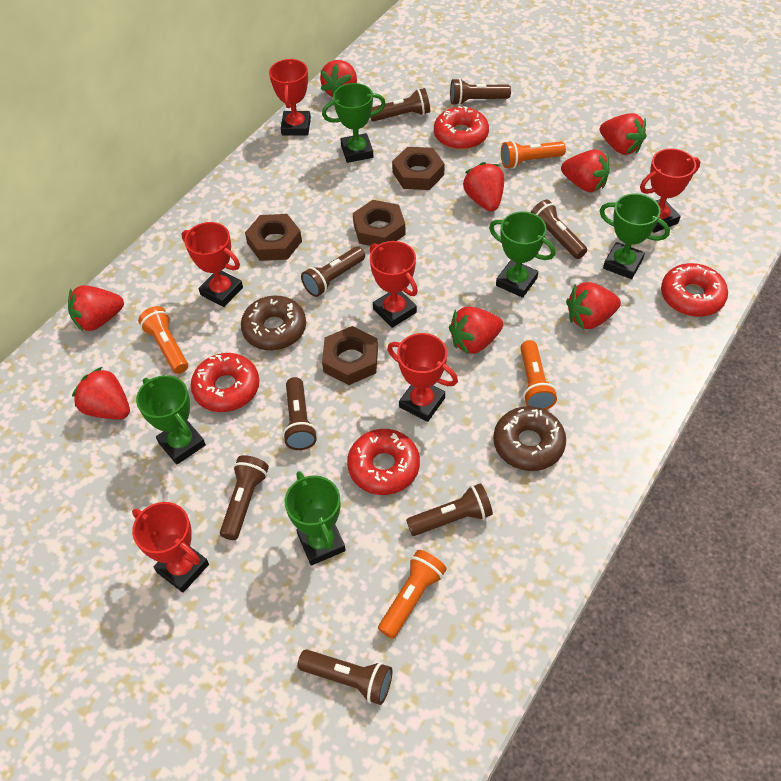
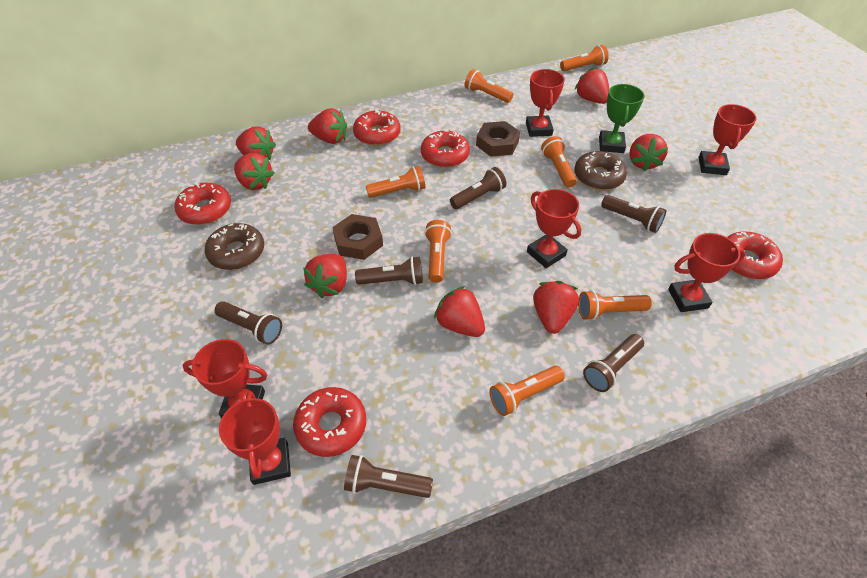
brown flashlight: [220,455,269,540] [283,377,317,450] [298,650,392,705] [301,246,365,297] [370,88,430,122] [406,483,493,536] [450,78,511,105] [530,200,587,259] = 8 -> [215,301,282,345] [344,455,433,498] [355,256,423,285] [450,167,506,209] [583,334,644,392] [601,195,666,233] = 6
brown nut: [245,214,302,261] [322,326,378,385] [353,200,406,246] [392,147,445,190] = 4 -> [332,214,383,260] [476,121,520,157] = 2
green trophy: [136,375,206,465] [285,471,346,565] [322,83,386,163] [489,212,556,298] [600,193,670,279] = 5 -> [599,84,644,153] = 1
orange flashlight: [138,306,188,374] [378,550,447,639] [501,140,566,169] [520,340,557,410] = 4 -> [366,166,425,198] [425,220,452,283] [465,69,513,103] [489,365,565,416] [541,136,577,188] [560,45,609,71] [578,290,652,320] = 7
red donut: [191,353,259,412] [347,429,420,495] [434,106,489,150] [661,263,728,317] = 4 -> [174,183,231,225] [293,387,366,457] [353,110,400,146] [421,130,470,168] [727,232,783,279] = 5

